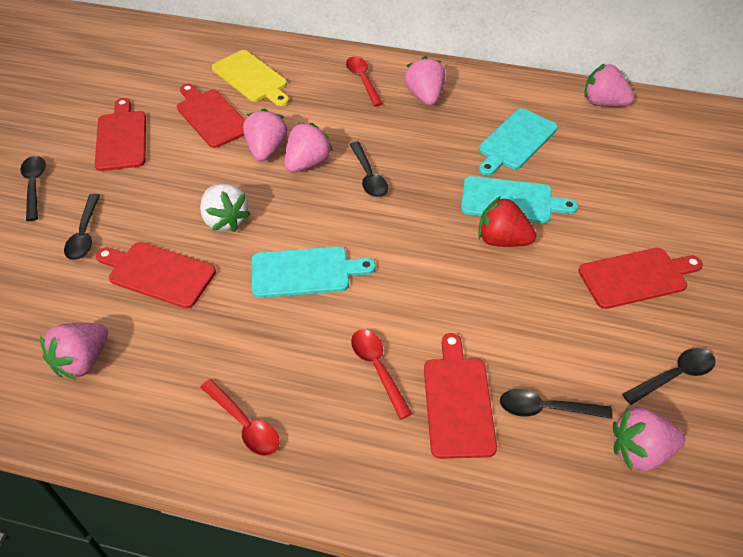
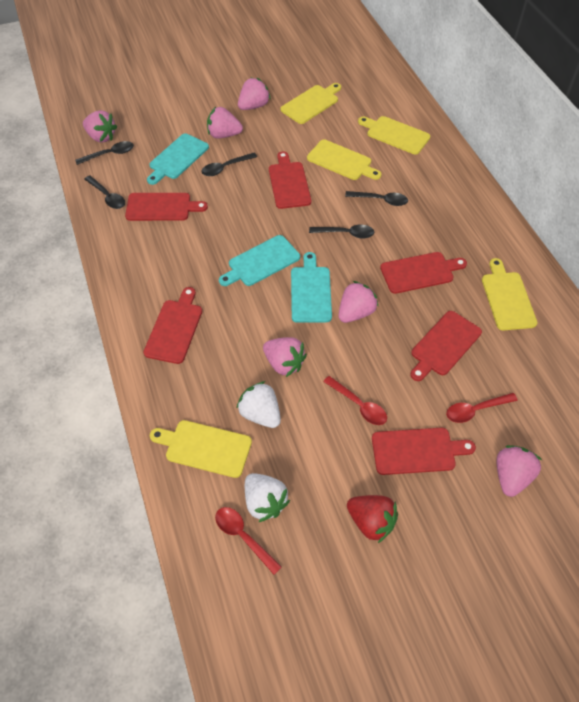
red cutting board: [95,98,146,171] [96,242,216,308] [177,84,245,148] [424,333,497,459] [579,248,703,309] = 5 -> [125,193,208,221] [144,287,202,364] [269,151,311,209] [372,428,476,475] [380,252,467,294] [410,311,482,381] = 6
white strawberry: [200,184,251,232] = 1 -> [236,381,281,428] [245,473,290,522] = 2
yellow cutting board: [212,50,289,106] = 1 -> [150,420,252,478] [280,83,341,124] [307,139,381,180] [358,116,430,155] [482,258,537,330] = 5

